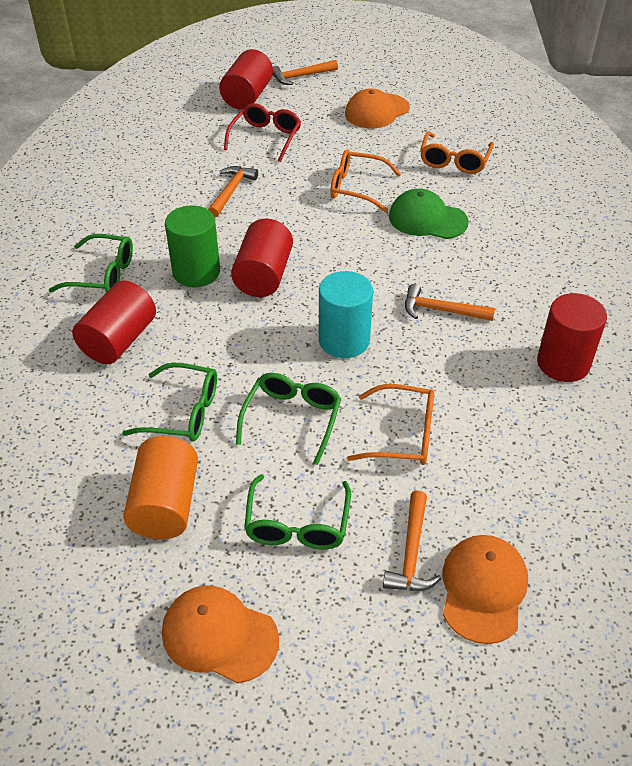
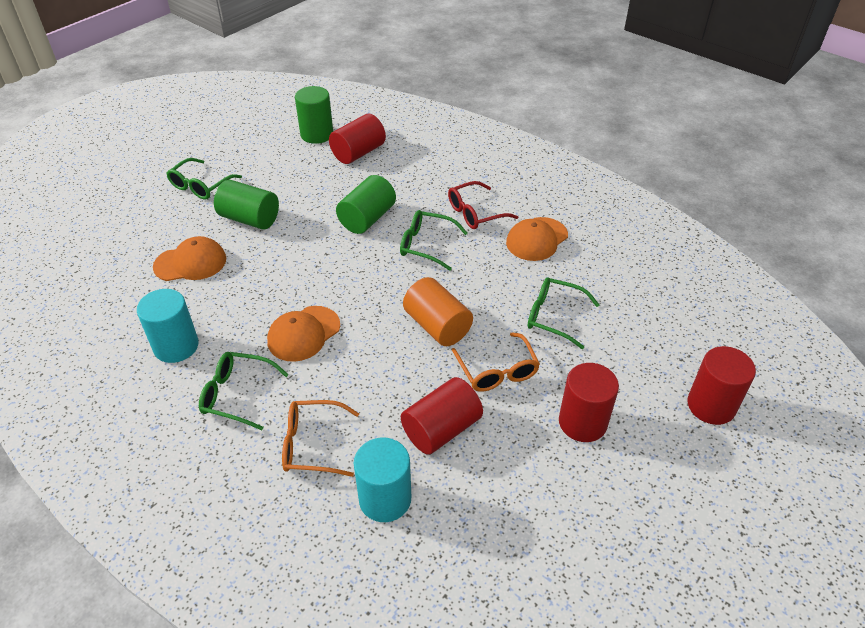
green cap: [389,189,469,239] = 1 -> none = 0
green cylinder: [165,205,220,287] = 1 -> [214,180,279,229] [295,86,333,144] [336,175,396,234] = 3
orange glasses: [330,149,401,212] [347,384,434,465] [420,132,494,174] = 3 -> [282,400,359,477] [452,332,540,392] = 2
orange hammer: [208,166,258,217] [273,60,338,85] [383,490,441,591] [405,284,495,321] = 4 -> none = 0
turquoise cylinder: [319,271,373,358] = 1 -> [137,289,199,363] [354,438,411,522] = 2

